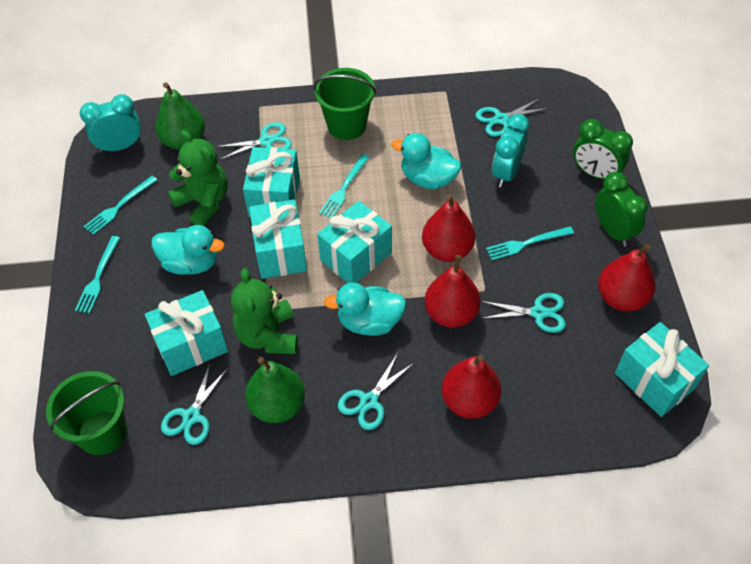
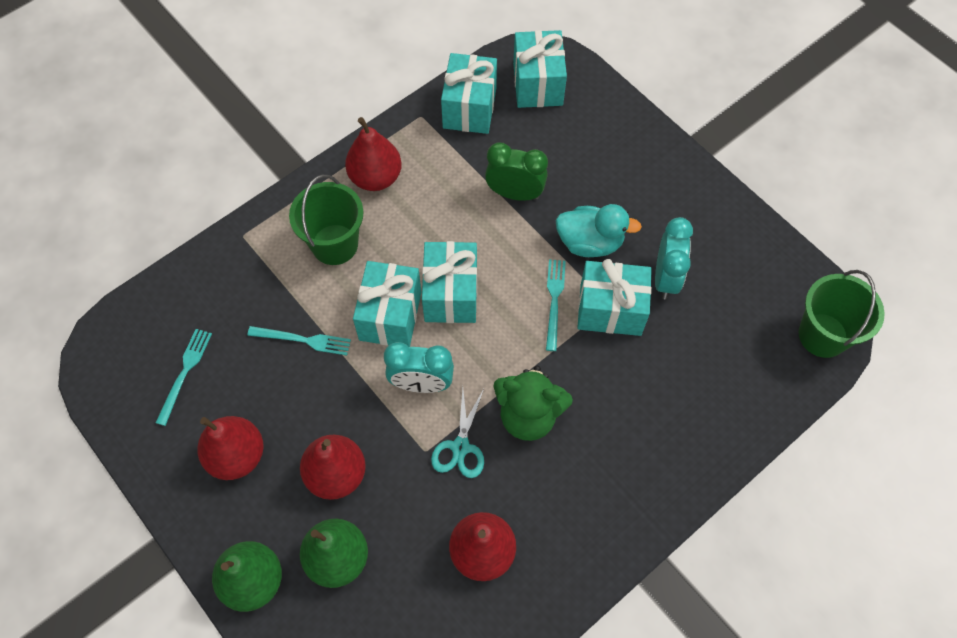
green clock: [573,119,633,179] [595,172,648,247] = 2 -> [485,143,548,201] = 1
green teddy bear: [168,130,228,226] [231,268,298,354] = 2 -> [493,366,573,441] = 1
turquoise duck: [151,225,225,275] [324,282,406,336] [392,133,461,189] = 3 -> [555,204,642,257] = 1
turquoise fork: [75,236,120,314] [83,176,157,235] [319,154,369,218] [486,226,574,260] = 4 -> [156,329,212,426] [247,326,351,355] [546,259,566,351] = 3
turquoise scissors: [161,364,228,445] [215,122,292,160] [338,353,414,430] [476,98,549,137] [481,293,566,333] = 5 -> [431,388,484,478] = 1

